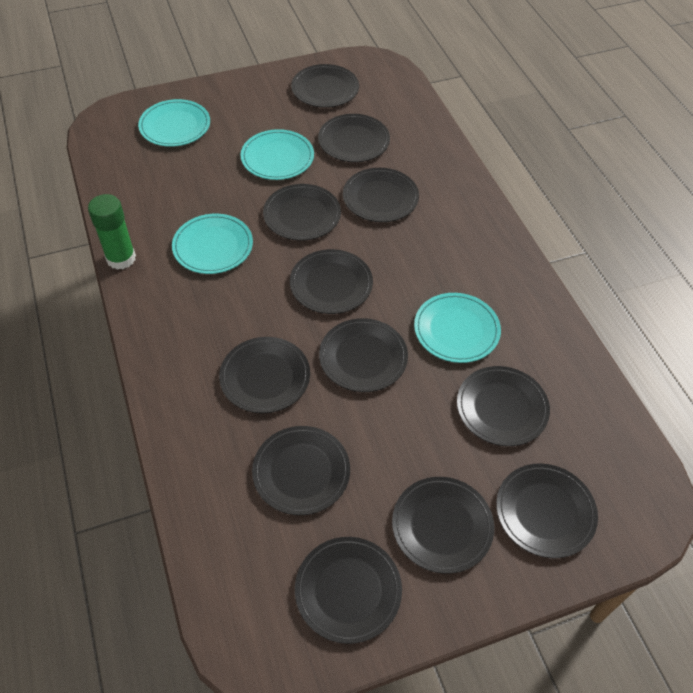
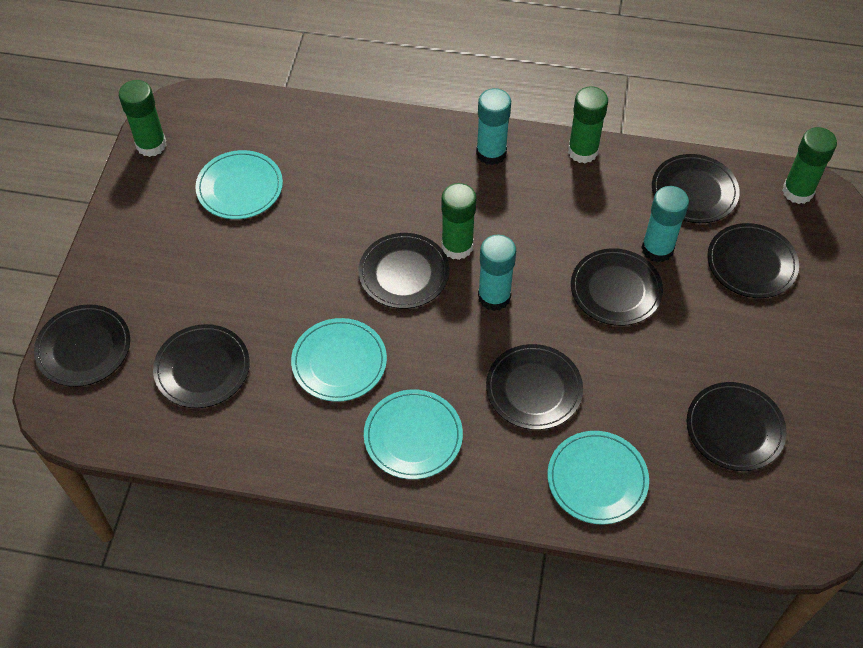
black plate: [219,337,310,413] [252,426,350,515] [263,184,341,241] [290,249,373,314] [291,64,359,108] [295,537,402,644] [318,114,390,162] [319,318,408,392] [343,168,419,222] [392,477,494,574] [457,366,550,446] [496,463,598,558] = 12 -> [34,304,130,387] [153,324,250,408] [358,233,450,309] [486,344,583,430] [571,248,663,326] [652,154,740,223] [686,382,787,471] [707,223,799,298] = 8
green glue stick: [88,194,136,270] = 1 -> [119,80,166,157] [441,183,476,260] [568,87,608,163] [782,127,837,204] = 4
turquoise glue stick: none = 0 -> [476,88,511,165] [478,235,516,311] [641,186,689,263] = 3

